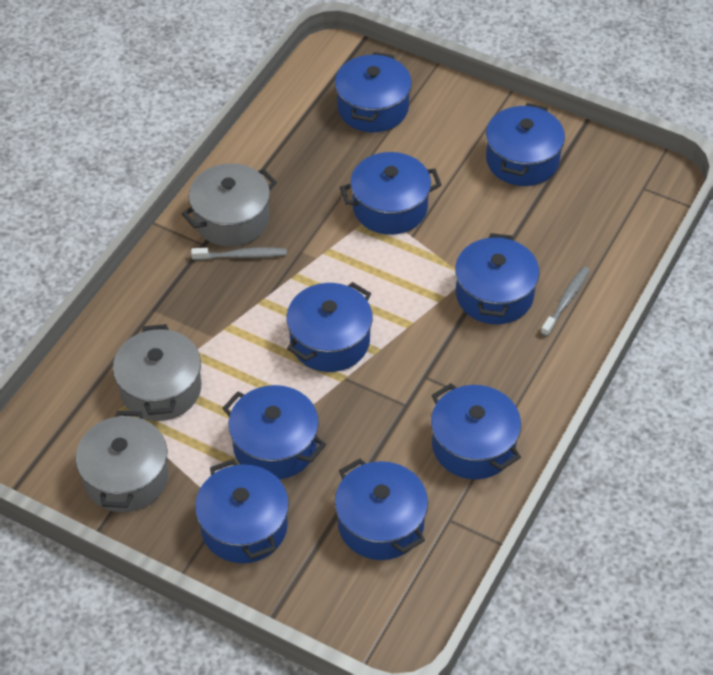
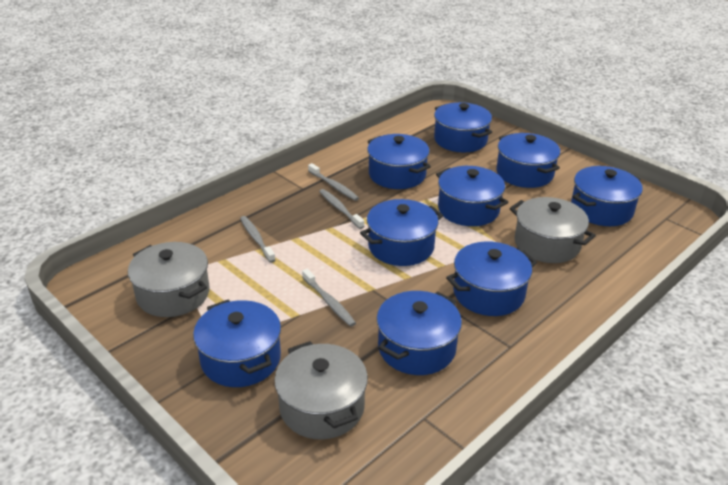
grey toothbrush: [191,248,287,260] [541,267,590,337] = 2 -> [240,216,275,263] [302,269,356,327] [308,163,359,201] [319,189,364,229] = 4

